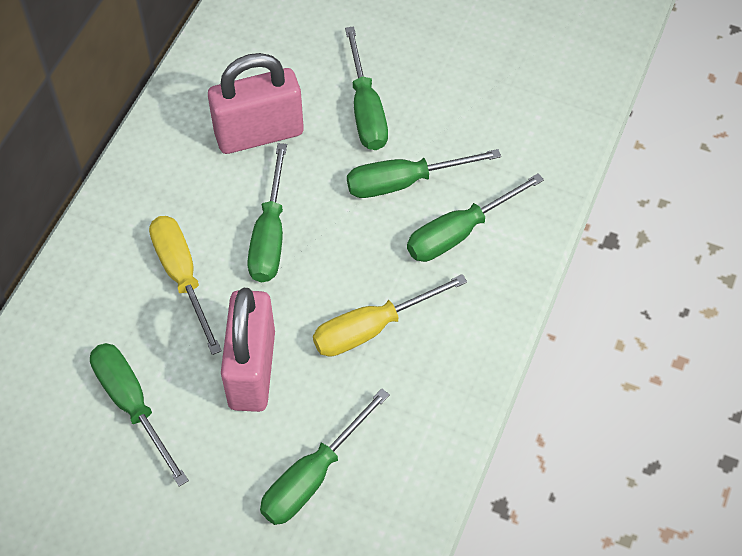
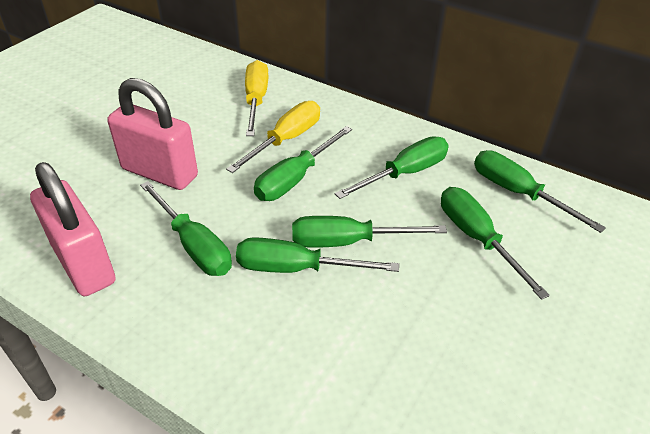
green screwdriver: [90,343,189,487] [247,143,287,282] [260,389,390,525] [345,26,388,150] [347,149,501,198] [407,173,544,262] = 6 -> [140,181,232,276] [236,237,399,273] [254,126,352,201] [292,216,447,248] [335,136,449,199] [441,187,550,300] [474,150,606,233] = 7

